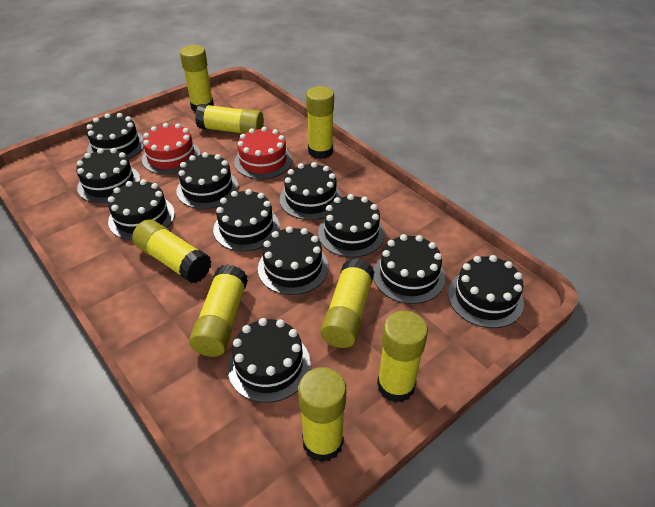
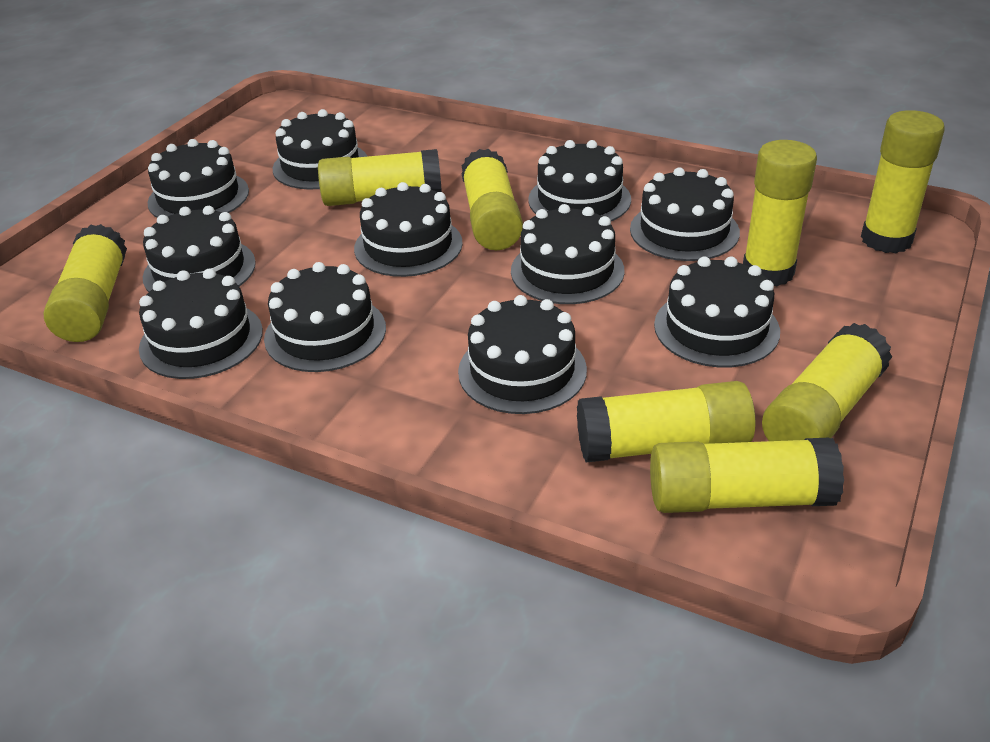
red cake: [142,123,200,175] [234,127,292,179] = 2 -> none = 0

